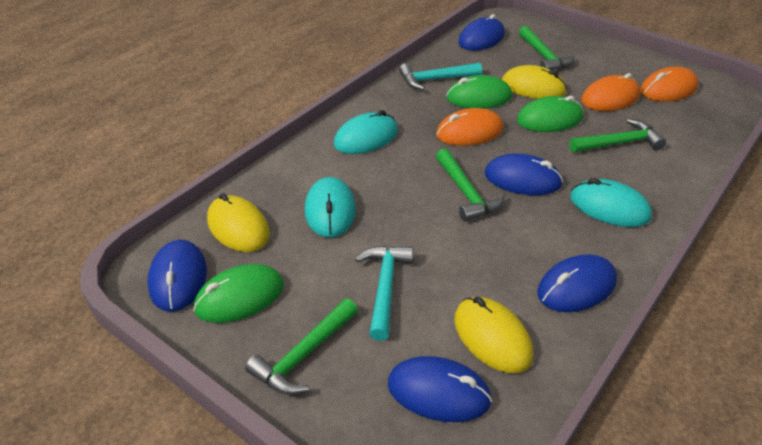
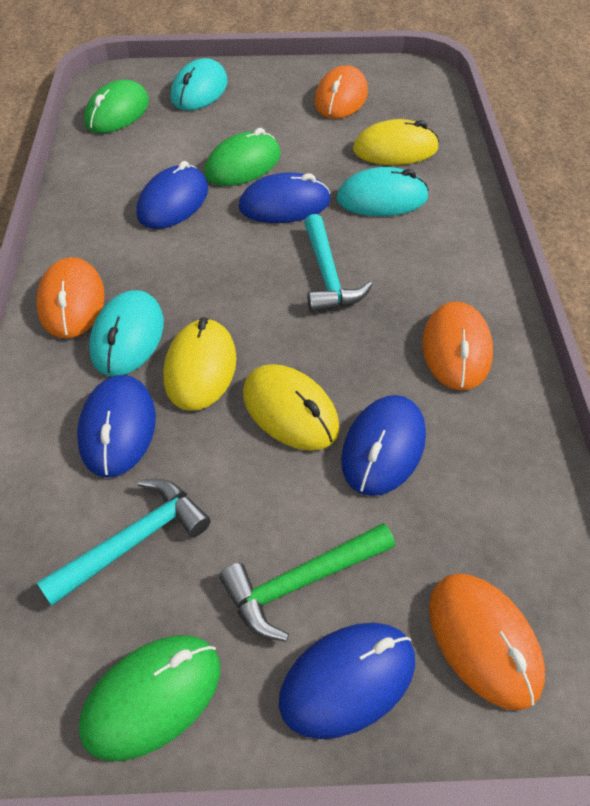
green hammer: [245,298,358,395] [436,149,505,222] [519,26,575,70] [569,119,666,152] = 4 -> [219,523,395,641] = 1
orange mouse: [436,108,504,146] [581,73,640,111] [640,66,699,102] = 3 -> [36,257,105,338] [314,65,368,119] [422,301,493,390] [429,574,545,710] = 4

